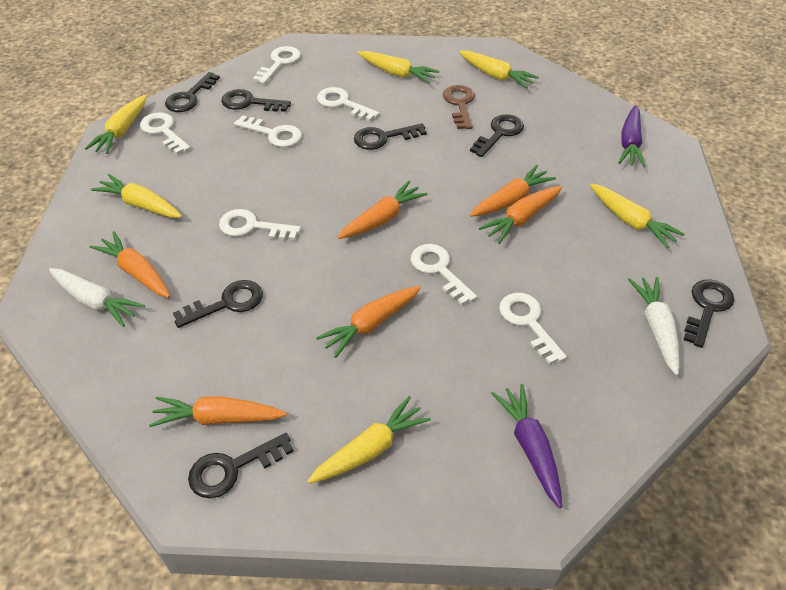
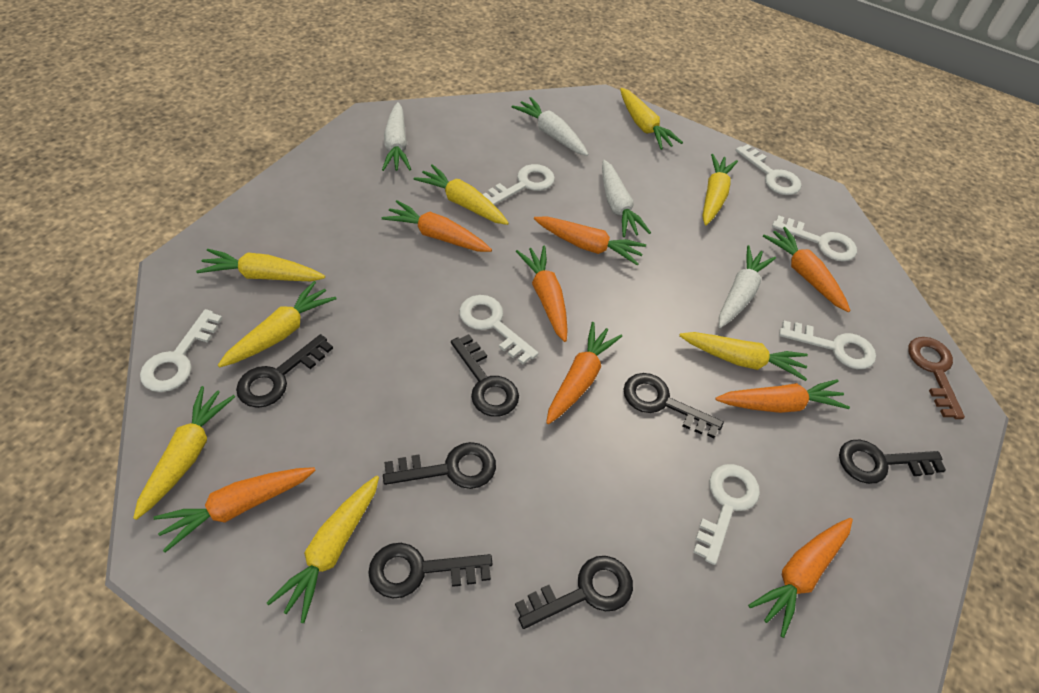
orange carrot: [90,231,170,298] [149,396,287,427] [316,286,421,358] [338,181,428,239] [470,165,556,217] [479,186,562,244] = 6 -> [153,467,316,552] [382,200,492,252] [516,246,568,342] [534,216,646,266] [546,322,622,424] [715,379,850,413] [748,518,853,638] [763,227,851,312] = 8
purple carrot: [491,384,562,508] [618,105,646,167] = 2 -> none = 0
white carrot: [49,268,145,327] [628,277,680,376] = 2 -> [382,102,411,171] [512,97,589,156] [602,160,651,237] [719,245,776,328] = 4
yellow carrot: [85,95,147,154] [91,174,182,218] [307,396,431,484] [358,51,439,84] [459,51,539,89] [590,183,685,248] = 6 -> [133,386,235,520] [196,249,325,281] [218,281,336,367] [267,476,379,623] [413,164,509,225] [620,88,683,150] [679,332,808,381] [703,154,738,225] = 8

